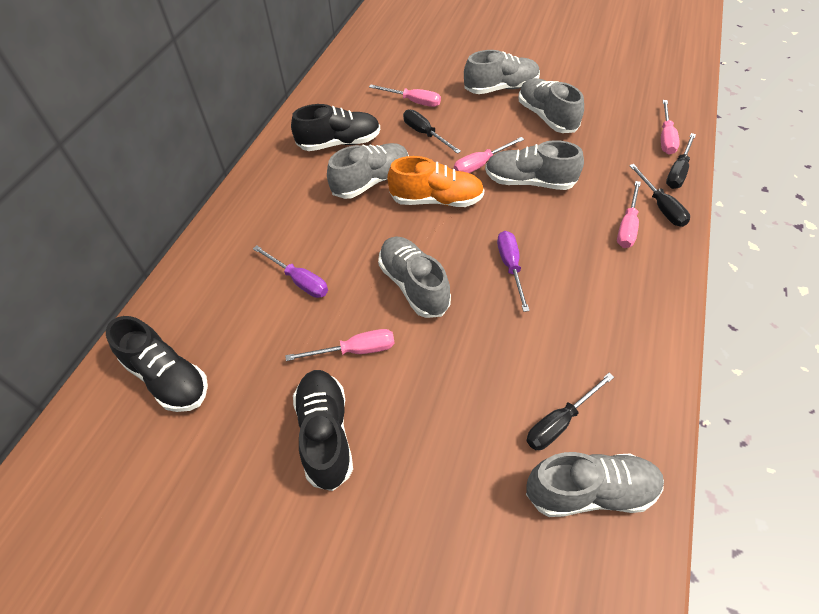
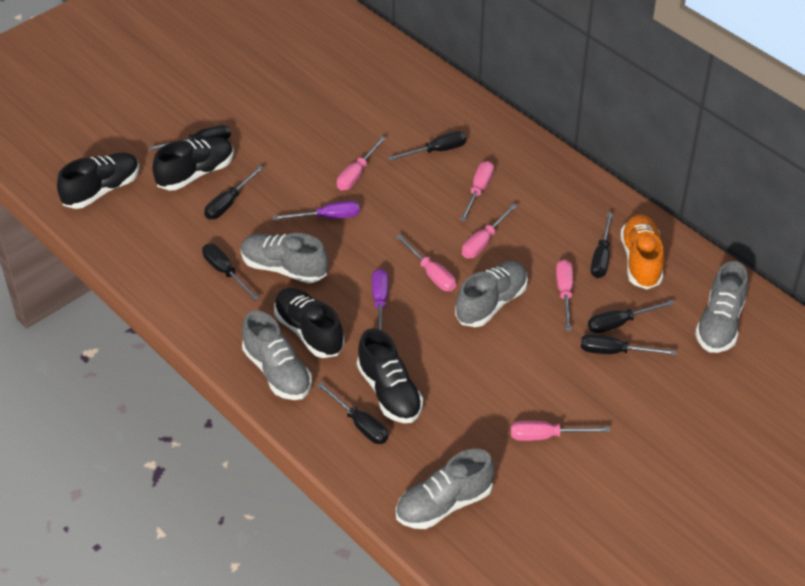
black screwdriver: [403,109,461,154] [526,373,614,450] [629,164,690,227] [666,133,696,189] = 4 -> [148,125,231,151] [202,244,259,300] [204,166,264,219] [317,382,388,444] [388,131,467,161] [581,334,676,355] [588,300,674,333] [591,212,613,278] = 8
black shoe: [106,316,208,412] [291,104,380,151] [293,370,353,491] = 3 -> [57,152,140,209] [152,137,234,190] [274,288,344,358] [357,328,423,423] = 4
grey shoe: [327,143,409,199] [378,237,451,318] [464,50,540,94] [485,140,584,190] [518,78,584,133] [526,452,664,517] = 6 -> [241,233,328,283] [242,311,312,400] [396,449,495,529] [455,261,528,327] [695,261,748,353] = 5
pink screwdriver: [285,329,395,361] [369,85,441,107] [454,137,524,173] [617,181,641,248] [661,100,680,155] = 5 -> [337,136,386,191] [396,234,456,291] [460,161,494,221] [462,203,517,258] [511,421,610,441] [556,259,573,331] = 6

